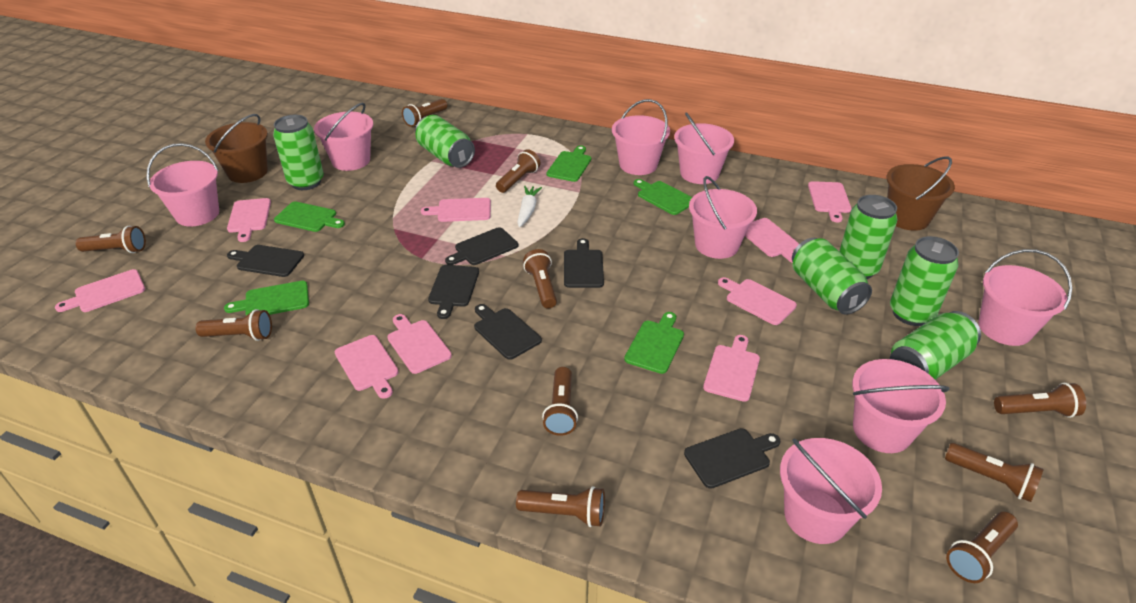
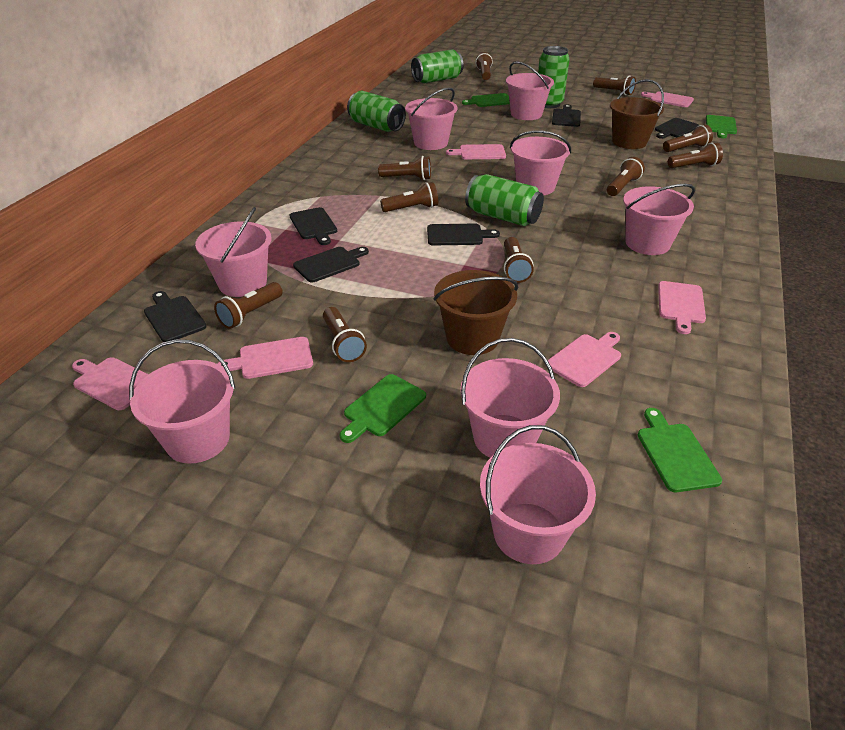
green can: [273,115,324,190] [415,115,475,168] [792,238,872,315] [839,195,898,279] [890,236,959,326] [890,311,981,380] = 6 -> [347,91,406,132] [411,49,463,83] [465,174,544,226] [538,46,570,108] = 4
green cutting board: [224,281,309,316] [274,201,345,232] [547,145,591,182] [624,312,684,374] [634,179,692,215] = 5 -> [340,374,426,443] [462,93,510,107] [638,408,722,492] [706,115,737,138] = 4
pink cutting board: [55,269,145,312] [227,198,271,242] [335,335,398,399] [387,314,452,374] [421,198,491,222] [703,335,760,402] [718,277,797,325] [745,218,799,263] [808,181,852,223] = 9 -> [72,357,149,410] [217,337,313,379] [446,144,506,159] [548,332,621,387] [641,91,694,107] [658,281,706,334] = 6
white carrot: [517,186,542,227] = 1 -> none = 0

